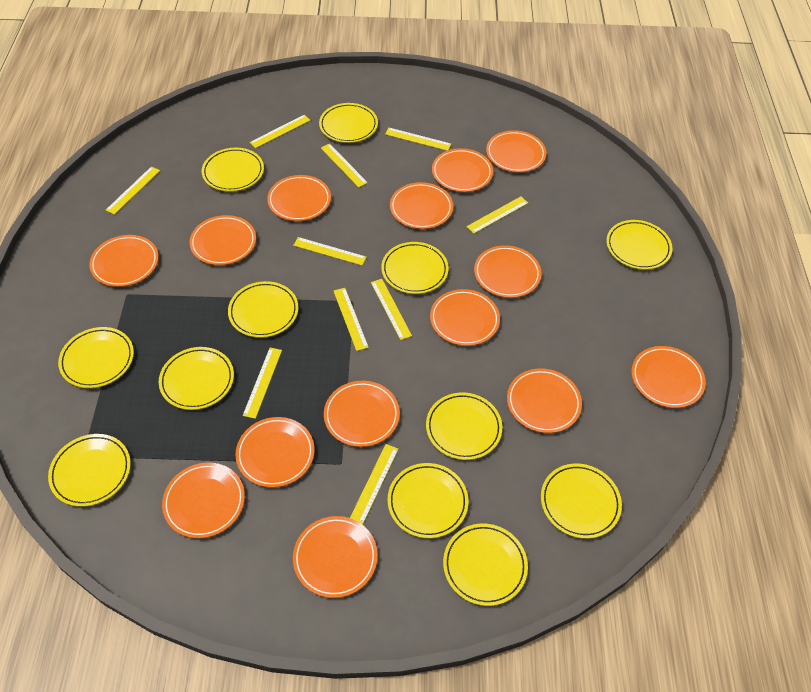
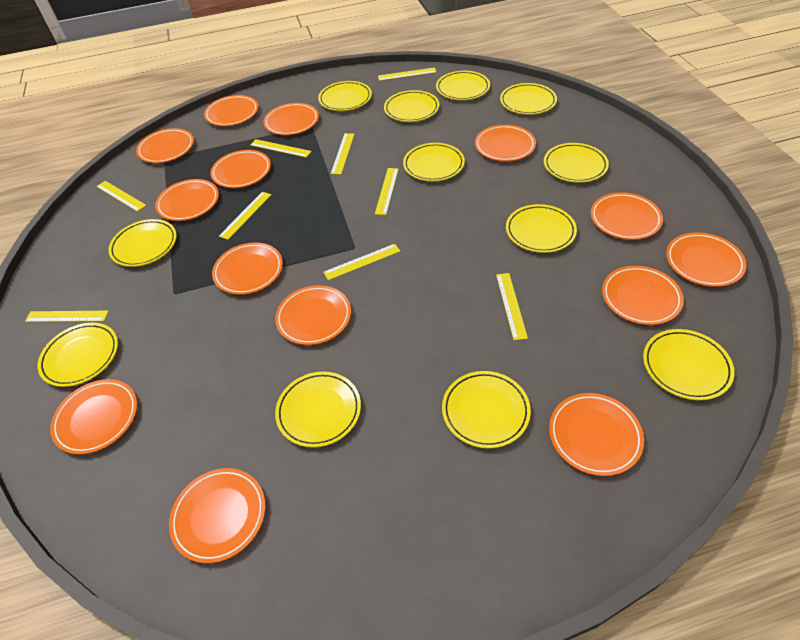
yellow ruler: [106,166,160,215] [243,348,282,419] [250,115,310,148] [293,237,367,265] [321,144,368,187] [334,288,369,351] [350,444,398,525] [371,279,412,340] [385,128,451,151] [466,196,528,234] = 10 -> [25,311,109,322] [96,181,146,212] [219,192,271,240] [250,139,312,158] [323,244,401,280] [331,133,355,175] [375,168,399,215] [378,67,437,81] [496,273,528,340] = 9

